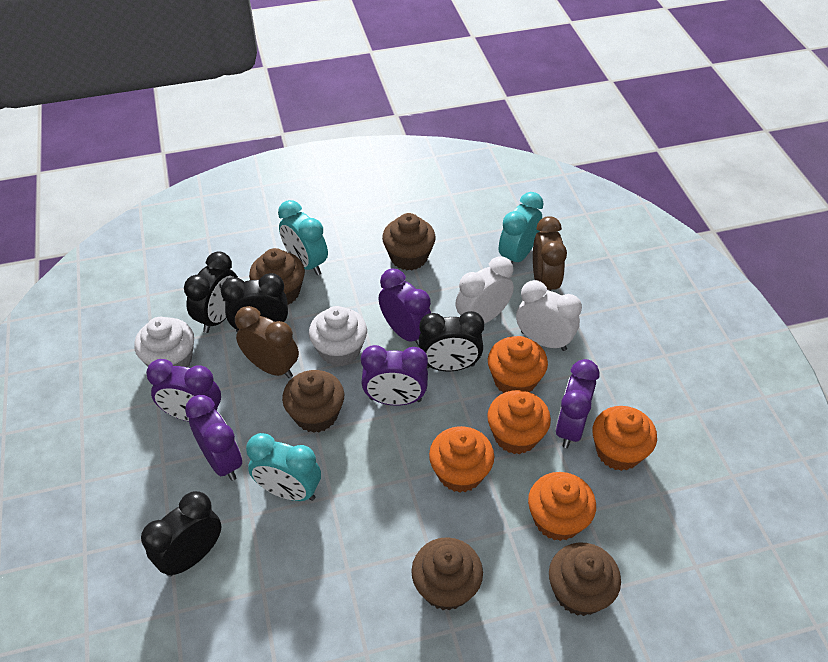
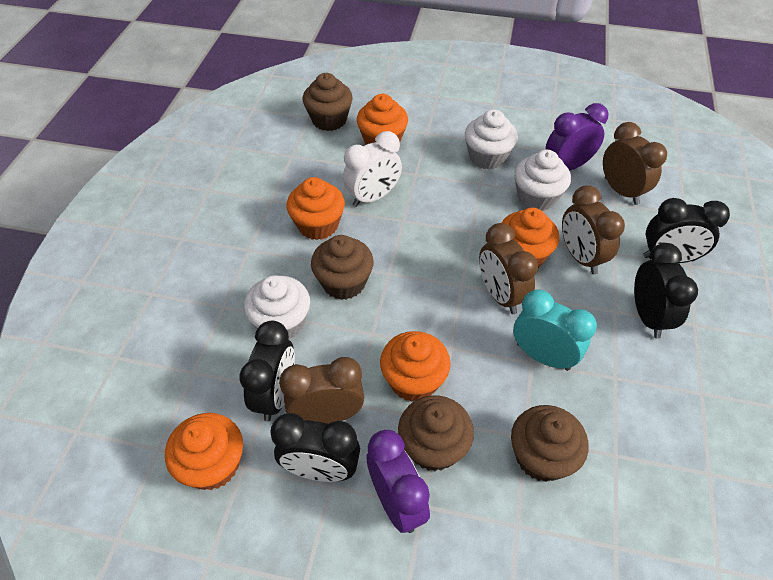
brown clock: [235,306,299,378] [533,216,567,291] = 2 -> [279,357,364,424] [479,223,538,314] [562,185,625,274] [603,122,667,205] = 4
brown cupcake: [249,248,305,304] [282,370,344,433] [382,213,436,270] [411,537,483,611] [549,542,621,616] = 5 -> [303,73,353,131] [311,235,374,300] [398,395,474,471] [511,405,588,482] = 4
purple clock: [146,359,221,422] [185,395,242,481] [361,345,428,406] [379,268,431,347] [555,359,600,448] = 5 -> [367,430,430,533] [545,103,609,170] = 2
turquoise clock: [246,433,321,501] [278,200,328,275] [499,192,544,263] = 3 -> [513,289,597,371] = 1
white clock: [455,256,514,324] [516,280,582,351] = 2 -> [343,131,402,207] = 1
white cupcake: [134,317,194,367] [309,306,367,366] = 2 -> [244,275,310,340] [465,109,518,170] [514,150,571,211] = 3

